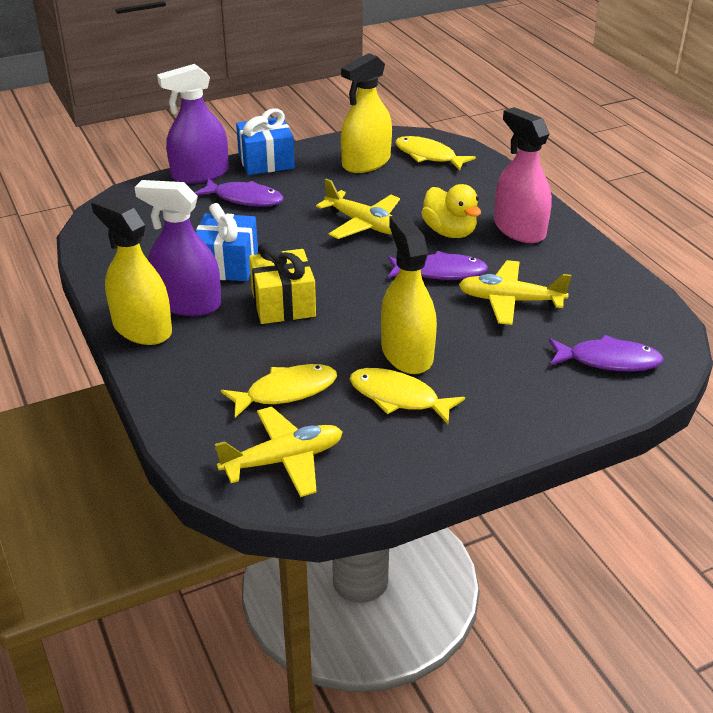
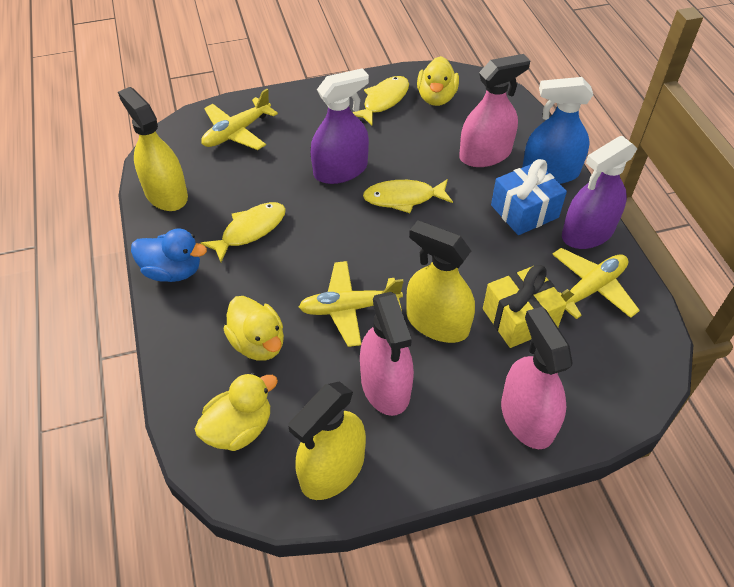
blue duck: none = 0 -> [131,229,207,282] = 1
blue gift: [196,203,258,281] [236,109,295,175] = 2 -> [491,159,567,235] = 1
blue spray bottle: none = 0 -> [522,77,593,184] = 1
pink spray bottle: [494,107,552,243] = 1 -> [360,292,414,416] [459,54,530,167] [501,307,573,449] = 3
purple fish: [194,178,284,207] [388,251,488,280] [549,335,664,371] = 3 -> none = 0
yellow duck: [421,184,481,238] = 1 -> [195,373,278,451] [224,296,284,361] [417,56,459,106] = 3

